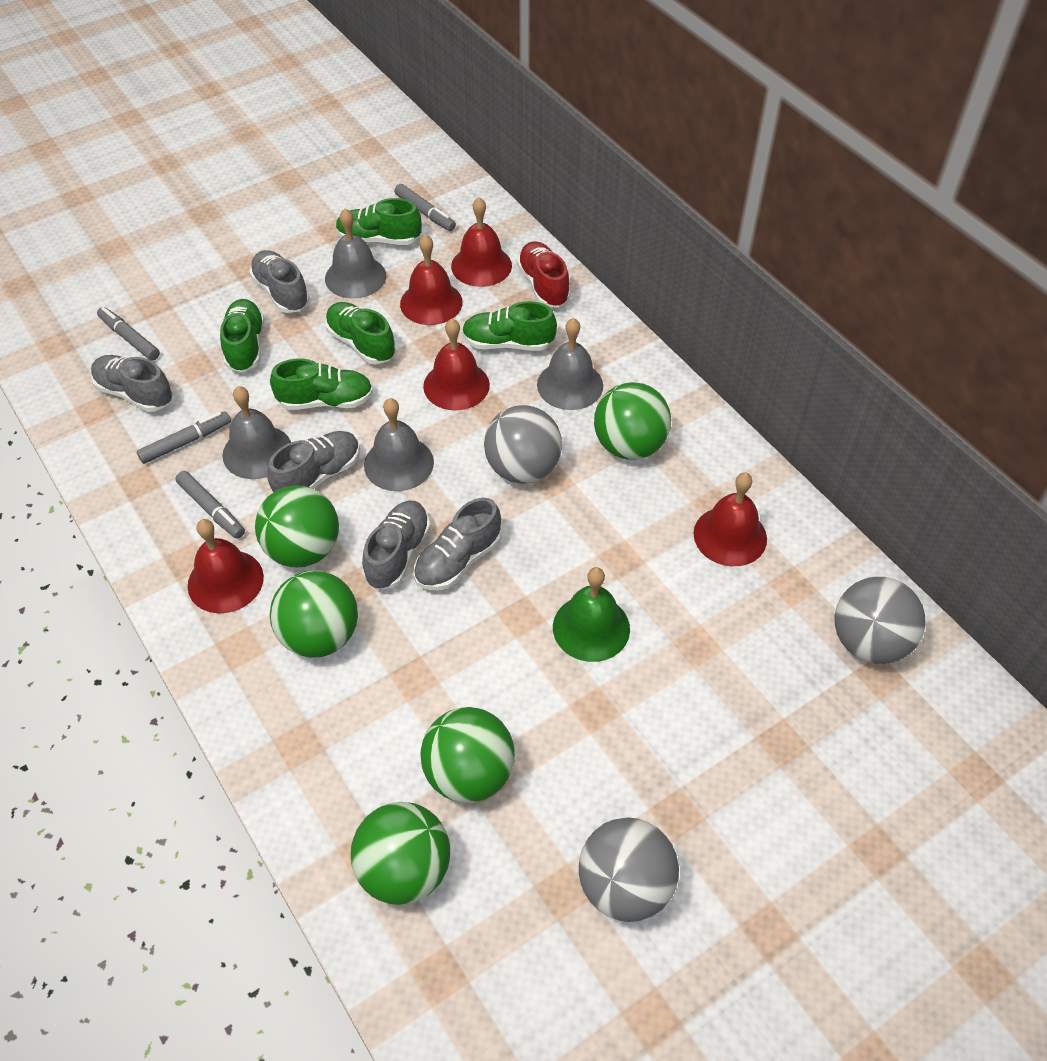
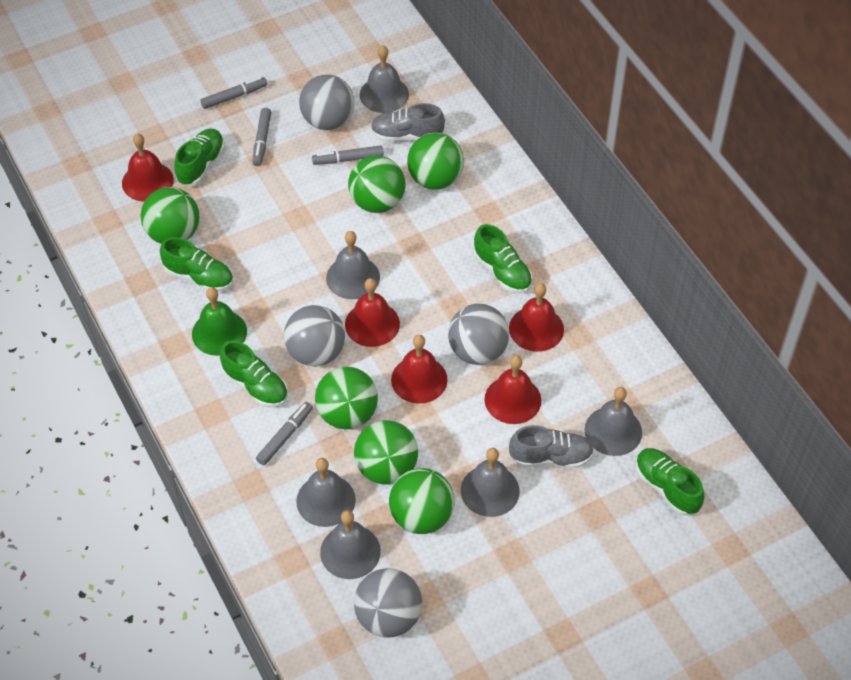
green ball: [255,485,339,567] [270,571,358,658] [351,802,450,905] [420,707,515,803] [594,382,671,460] = 5 -> [141,187,200,244] [315,367,378,429] [348,155,406,213] [354,420,418,485] [389,468,455,534] [407,133,464,190] = 6
grey ball: [484,405,562,484] [579,818,679,922] [835,577,925,664] = 3 -> [284,305,345,366] [299,74,354,130] [354,568,422,638] [448,304,509,365] = 4
grey bell: [222,386,291,479] [325,209,386,299] [364,398,434,491] [537,318,603,410] = 4 -> [296,458,356,527] [320,510,381,579] [326,231,380,299] [360,45,409,113] [461,448,520,517] [585,387,642,456] = 6
grey shoe: [91,355,173,412] [249,250,310,313] [268,431,360,492] [362,501,430,590] [414,498,501,590] = 5 -> [371,103,445,142] [509,425,594,468] = 2
red shoe: [517,241,571,308] = 1 -> none = 0

